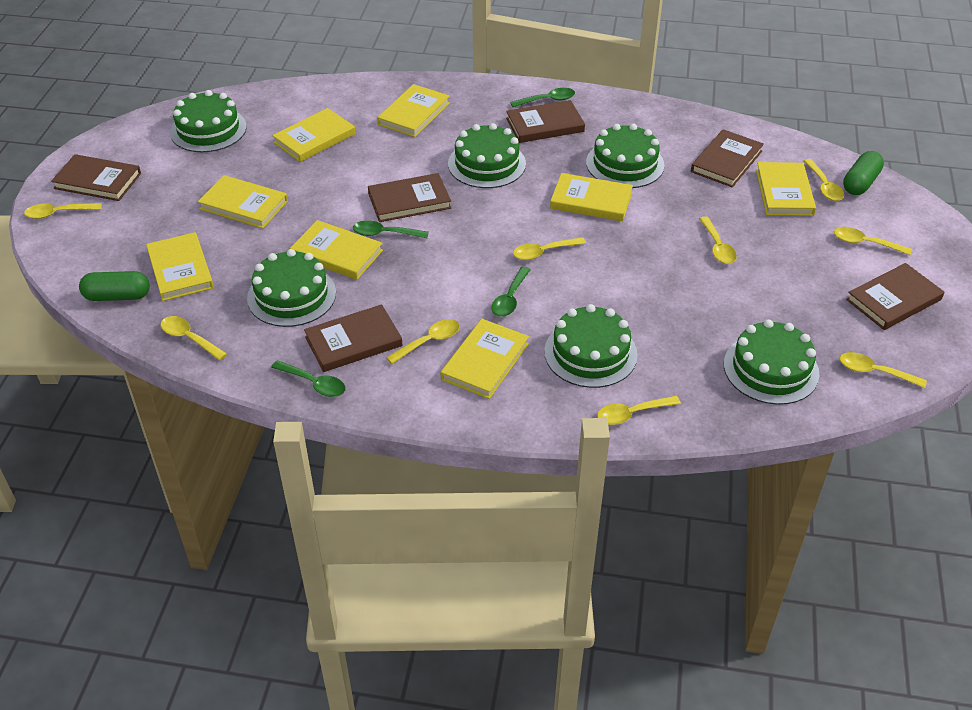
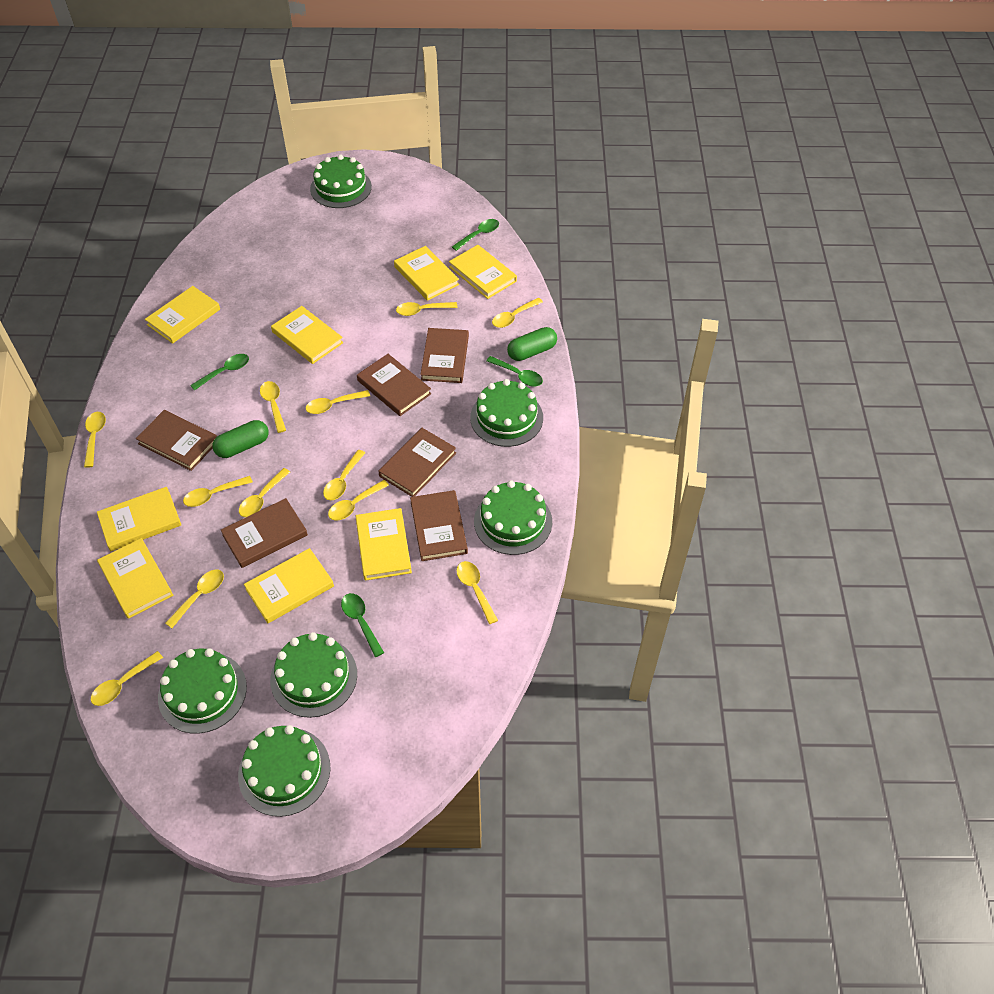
yellow spoon: [24,203,102,219] [161,316,227,360] [386,319,460,364] [513,237,586,260] [597,396,681,425] [699,216,737,264] [804,159,844,201] [834,227,912,255] [840,352,927,388] = 9 -> [84,412,106,468] [91,651,163,706] [165,570,224,628] [183,476,253,507] [239,468,290,517] [260,381,286,433] [306,390,370,414] [323,450,365,500] [328,480,389,521] [396,302,457,316] [457,561,498,624] [492,298,543,328] = 12

